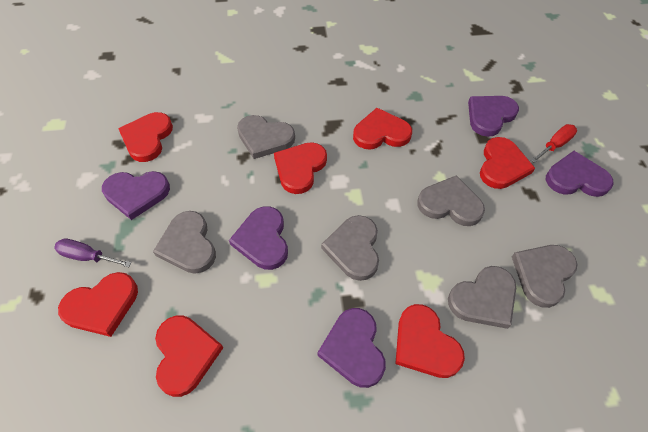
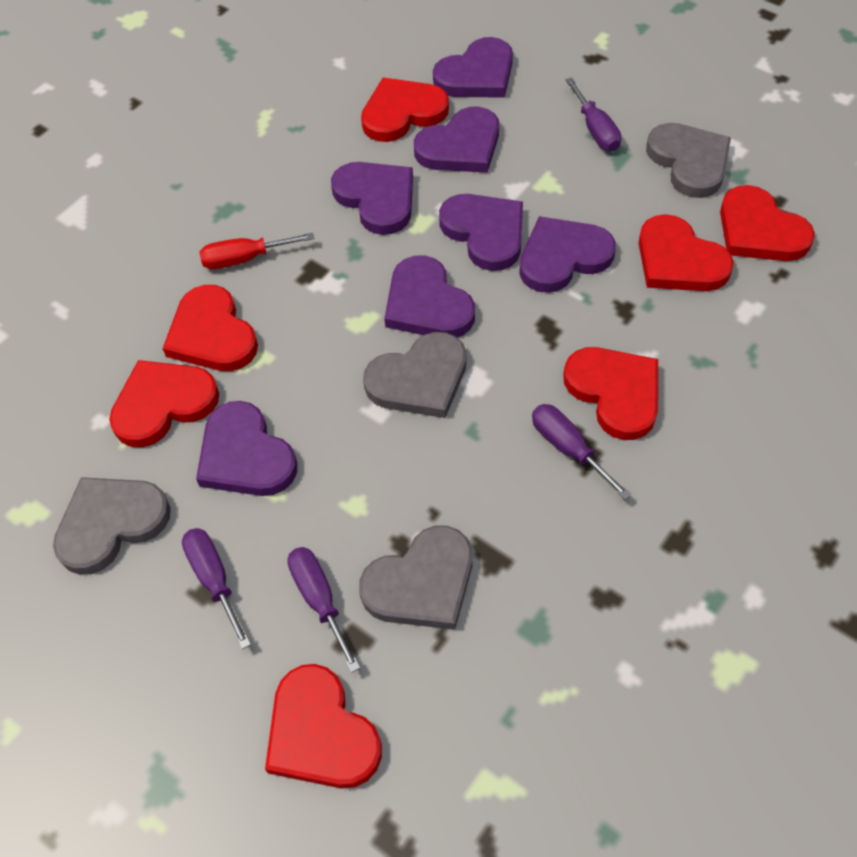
grey heart: [153,211,216,274] [237,115,295,159] [321,215,379,281] [417,176,485,226] [448,266,516,329] [512,245,578,308] = 6 -> [53,477,171,575] [359,526,473,630] [363,332,467,418] [646,123,731,198] = 4
purple heart: [102,171,170,220] [229,206,288,270] [317,308,386,388] [468,96,519,137] [546,151,614,197] = 5 -> [196,401,297,496] [331,162,413,235] [384,255,475,337] [414,107,499,173] [433,37,513,98] [439,194,523,271] [519,216,616,293] = 7
purple screwdriver: [54,239,131,267] = 1 -> [182,528,251,649] [287,547,360,672] [532,404,632,500] [565,78,621,151] = 4

